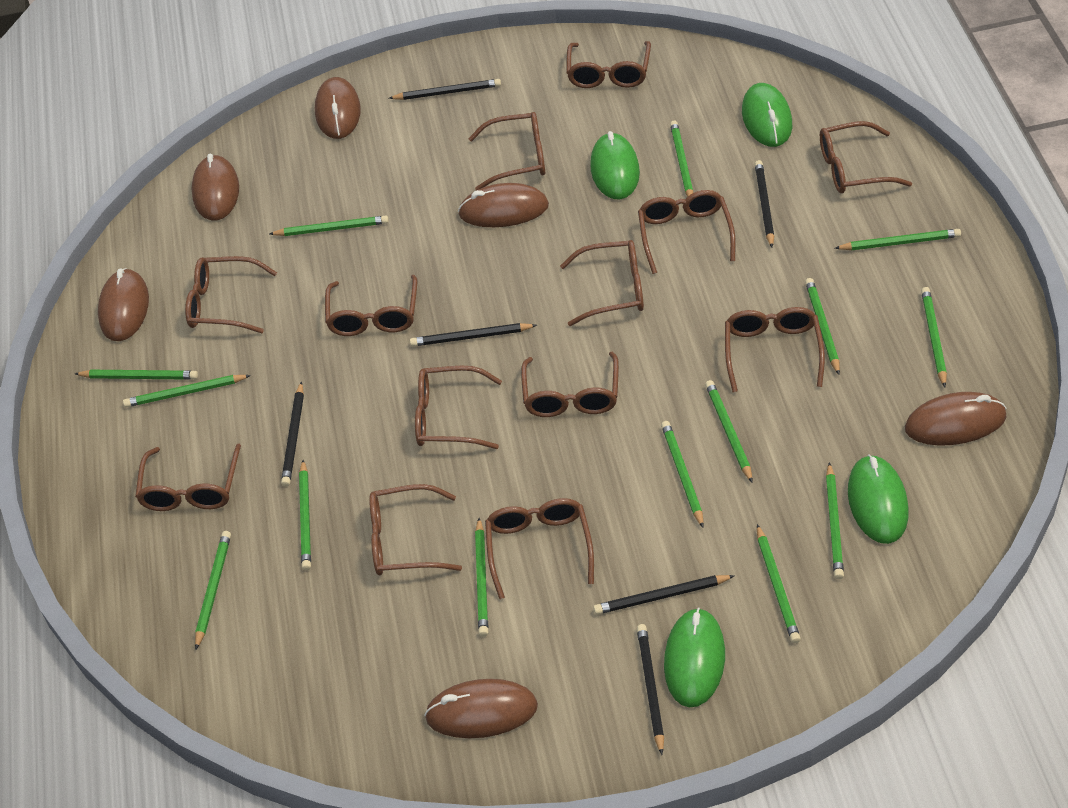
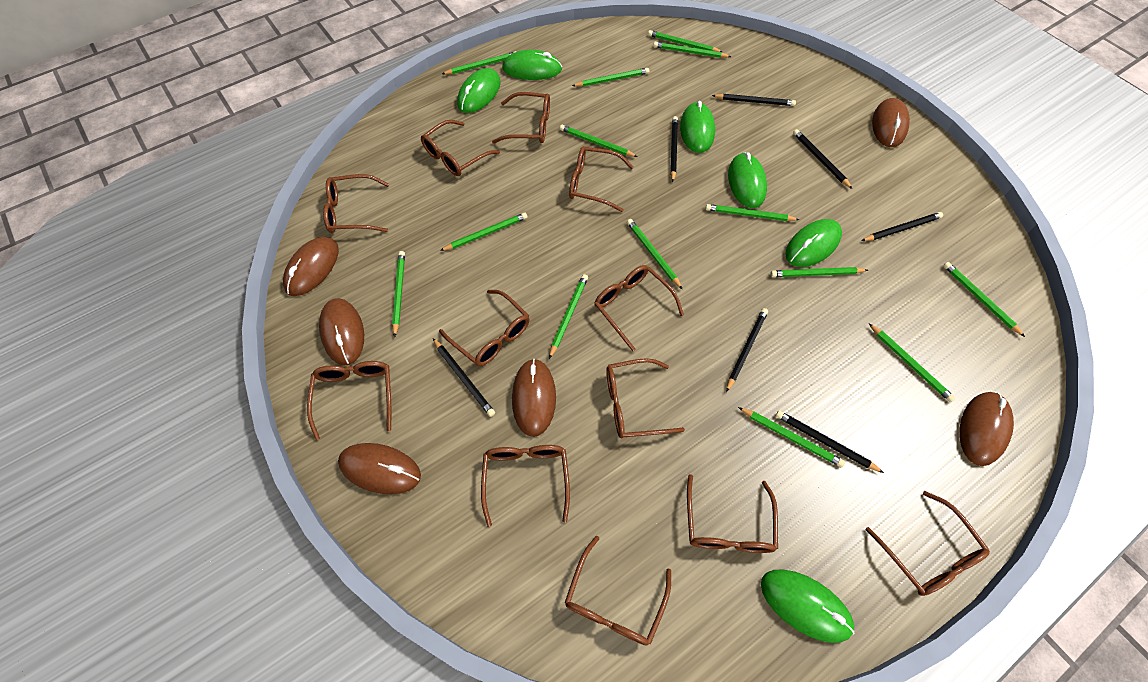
black pencil: [281,381,304,486] [389,79,501,100] [410,323,537,347] [593,575,735,615] [637,624,664,755] [755,160,774,248] = 6 -> [433,338,495,417] [670,116,678,182] [712,94,796,106] [726,308,768,392] [776,411,884,473] [793,129,852,189] [861,212,943,241] = 7
brown glasses: [135,444,241,511] [185,256,277,333] [325,275,417,336] [369,484,462,575] [415,365,502,449] [468,112,545,191] [485,498,594,599] [521,352,619,417] [560,240,644,326] [566,41,651,88] [638,190,736,274] [725,307,825,392] [820,121,912,193] = 13 -> [307,361,391,440] [323,174,389,233] [421,120,500,176] [439,290,529,366] [481,445,570,527] [492,92,550,144] [565,536,671,646] [569,146,634,212] [594,265,684,351] [606,358,685,438] [687,474,778,553] [865,491,990,596] = 12
green mouse: [590,131,640,199] [664,607,725,707] [742,83,792,147] [848,454,909,544] = 4 -> [457,68,501,113] [502,50,562,80] [680,101,715,153] [728,152,767,208] [761,569,854,643] [785,219,842,267] = 6

